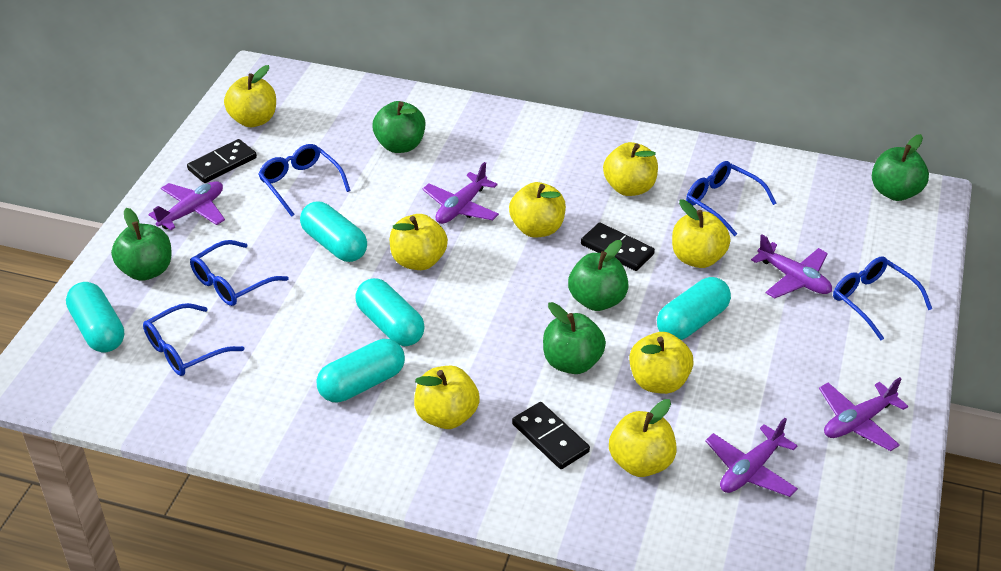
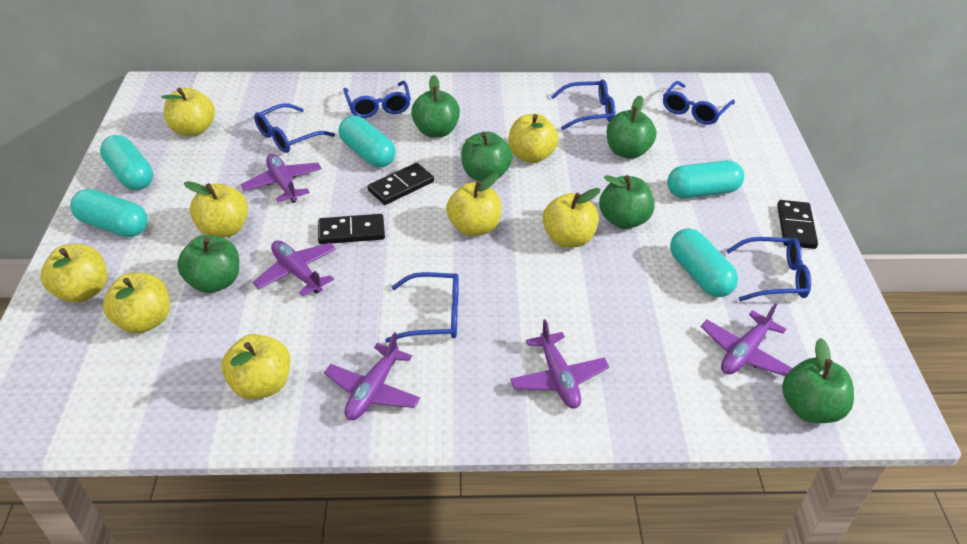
blue glasses: [143,303,244,376] [190,240,289,306] [258,144,351,217] [686,161,776,236] [833,256,932,340] = 5 -> [254,103,335,153] [343,81,411,118] [385,272,459,343] [551,79,615,130] [663,81,735,125] [726,237,811,301] = 6
green apple: [111,208,172,281] [372,101,425,153] [543,302,606,374] [568,240,629,311] [872,134,929,201] = 5 -> [177,235,239,293] [411,75,460,138] [461,132,513,182] [599,175,655,229] [606,95,656,159] [782,338,854,423] = 6

